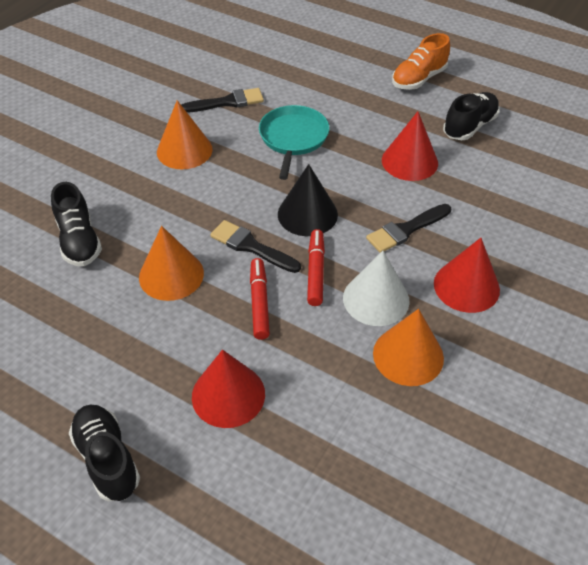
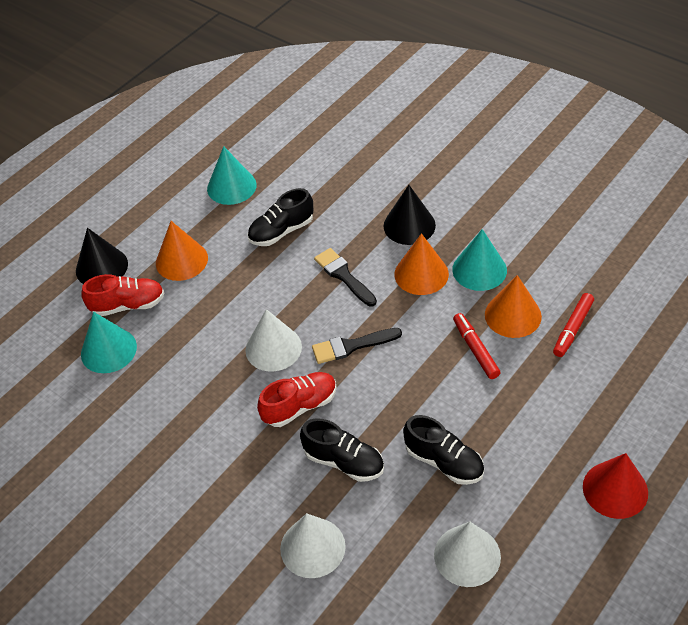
black brush: [181,88,264,113] [210,220,301,273] [366,204,451,253] = 3 -> [312,328,402,364] [314,248,377,306] = 2
black cone: [278,164,338,236] = 1 -> [76,228,128,284] [384,185,436,245] = 2
orange shoe: [392,33,450,90] = 1 -> none = 0
red cone: [192,350,265,428] [382,111,438,181] [434,238,500,313] = 3 -> [583,453,648,519] = 1
red shoe: none = 0 -> [81,274,165,316] [257,372,337,427] = 2
turquoise cone: none = 0 -> [81,312,137,373] [207,146,256,205] [452,229,507,291] = 3
turquoise pan: [259,105,329,180] = 1 -> none = 0
white cone: [343,251,410,326] = 1 -> [245,309,302,371] [280,513,346,578] [434,522,501,587] = 3

